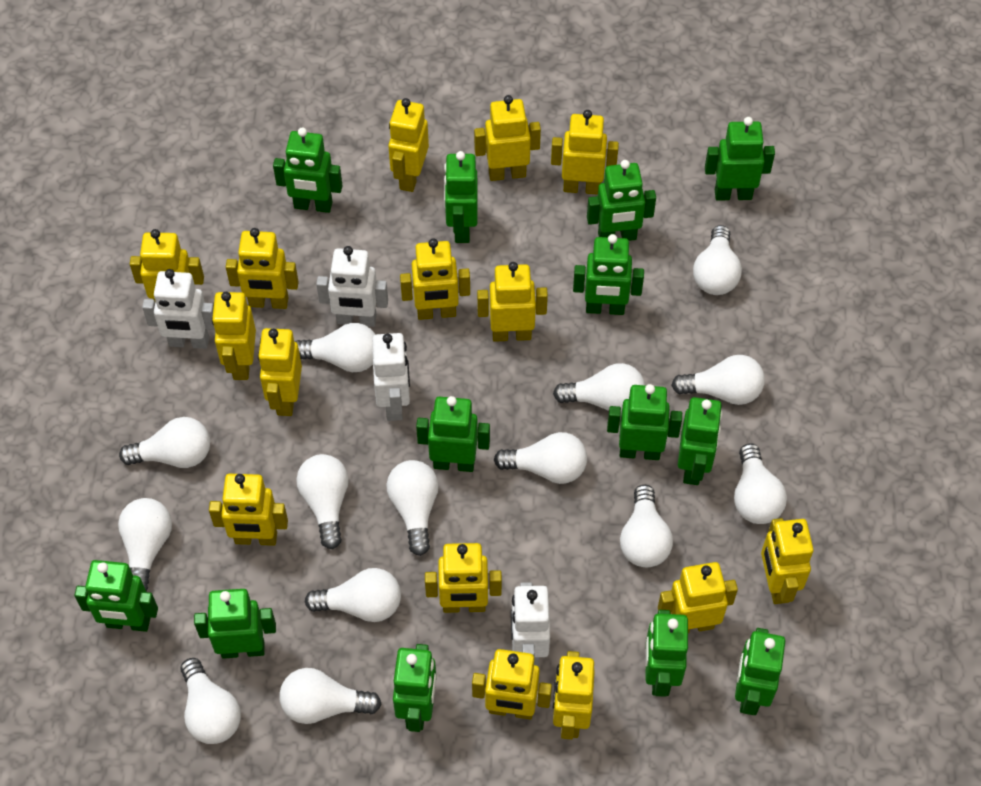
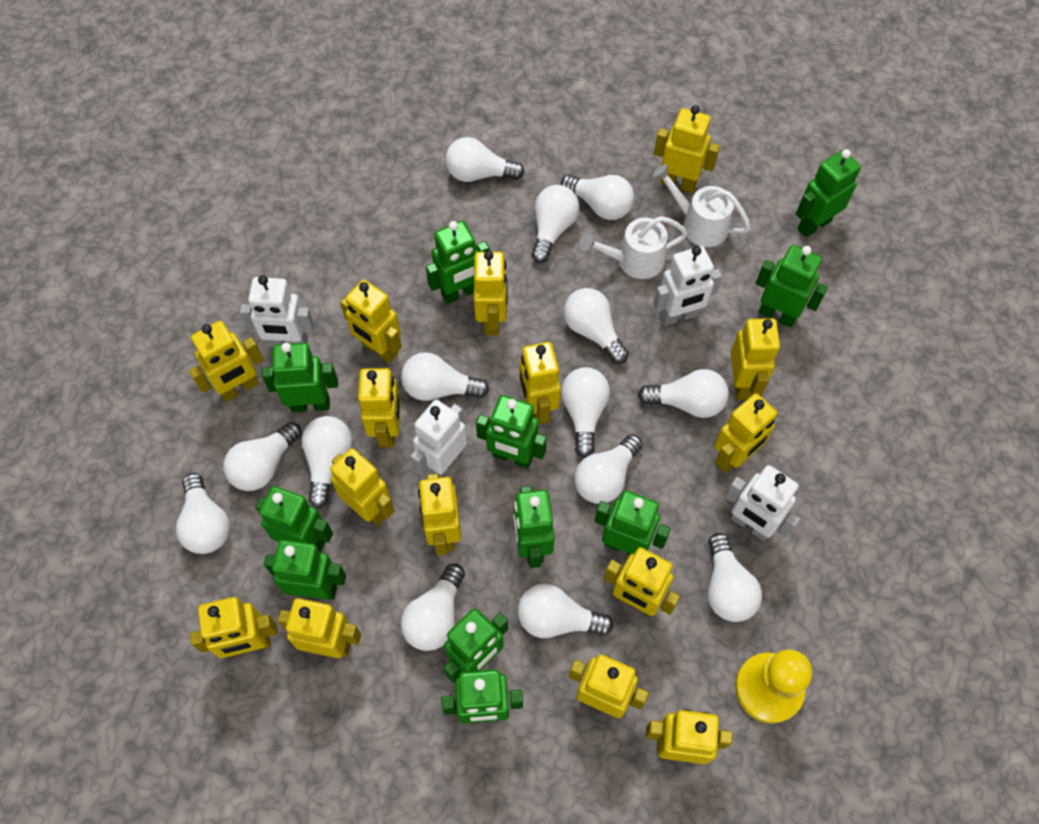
green robot: [74,560,158,632] [194,589,276,659] [273,128,342,213] [393,644,436,732] [416,396,490,472] [444,151,478,243] [573,234,644,315] [587,160,656,241] [607,384,682,460] [646,610,688,697] [678,397,722,485] [705,117,775,200] [735,628,785,715] = 13 -> [255,486,333,553] [262,343,338,412] [264,540,346,600] [426,221,490,304] [441,669,523,724] [443,608,508,683] [476,395,547,468] [514,486,555,568] [595,490,671,555] [756,245,828,328] [796,149,861,237] = 11
white watering can: none = 0 -> [580,216,688,279] [653,164,751,247] = 2
yellow pawn: none = 0 -> [735,649,812,723] = 1

